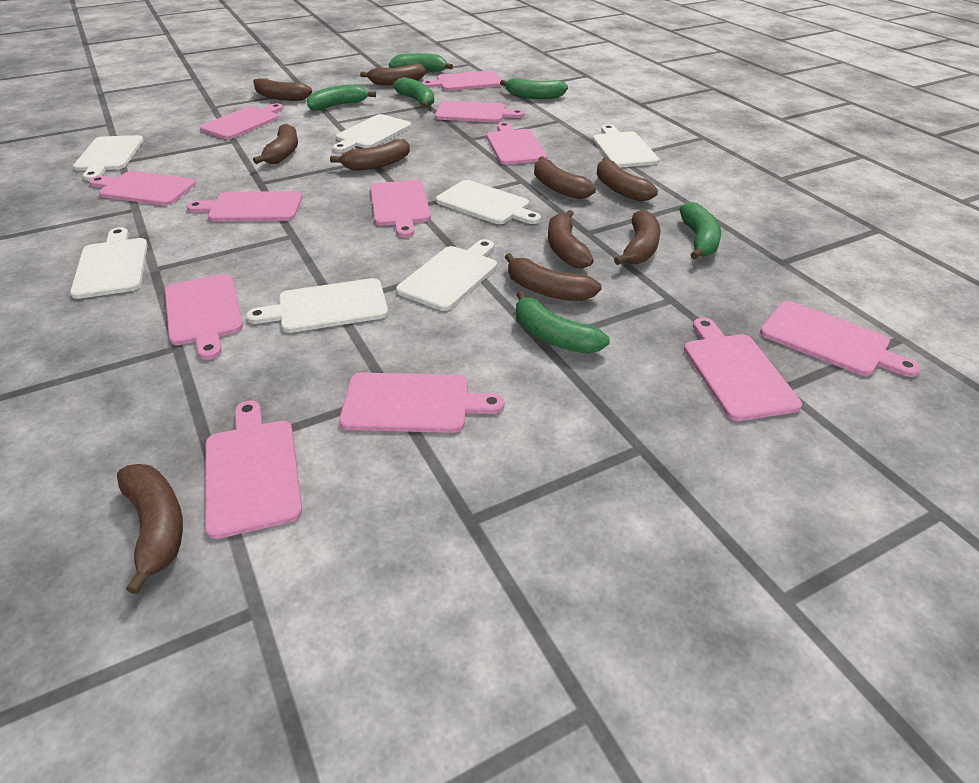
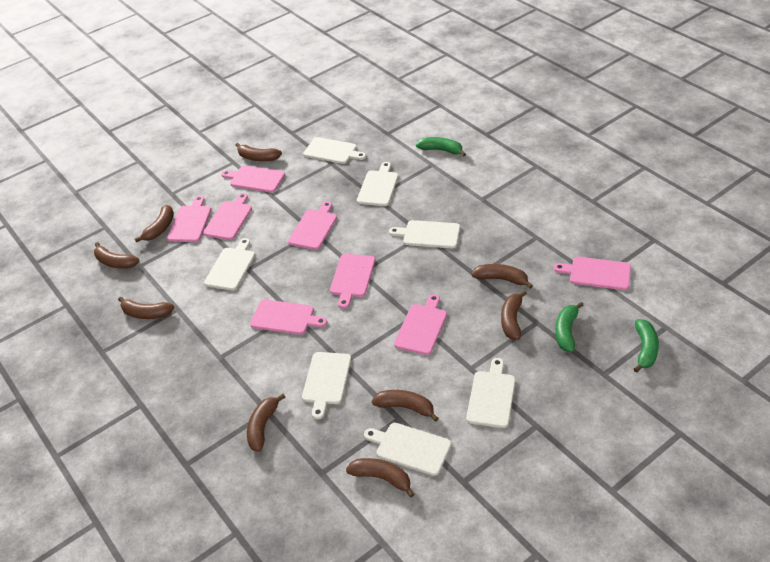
brown banana: [117,464,183,594] [253,78,312,101] [253,124,298,164] [330,139,410,171] [360,64,426,85] [505,253,602,301] [534,157,596,199] [548,210,594,269] [597,157,658,201] [614,210,660,265] = 10 -> [94,242,139,269] [118,296,175,319] [135,205,174,242] [236,143,282,161] [247,394,285,452] [346,458,414,498] [372,390,439,422] [471,264,533,289] [501,290,527,340] = 9
green banana: [307,84,376,111] [389,53,453,71] [393,77,434,108] [500,78,568,99] [516,291,610,354] [679,202,721,259] = 6 -> [416,137,466,157] [555,302,583,352] [634,319,659,373] = 3
pink cutting board: [89,171,196,205] [165,274,243,360] [187,191,303,221] [200,103,283,139] [205,400,302,539] [339,373,504,433] [370,180,431,237] [421,70,502,91] [435,101,524,123] [487,122,547,165] [684,318,802,421] [760,301,920,377] = 12 -> [167,196,211,242] [203,193,252,240] [221,165,285,193] [250,299,327,335] [288,201,337,250] [330,254,375,309] [394,294,447,355] [554,257,631,290] = 8

